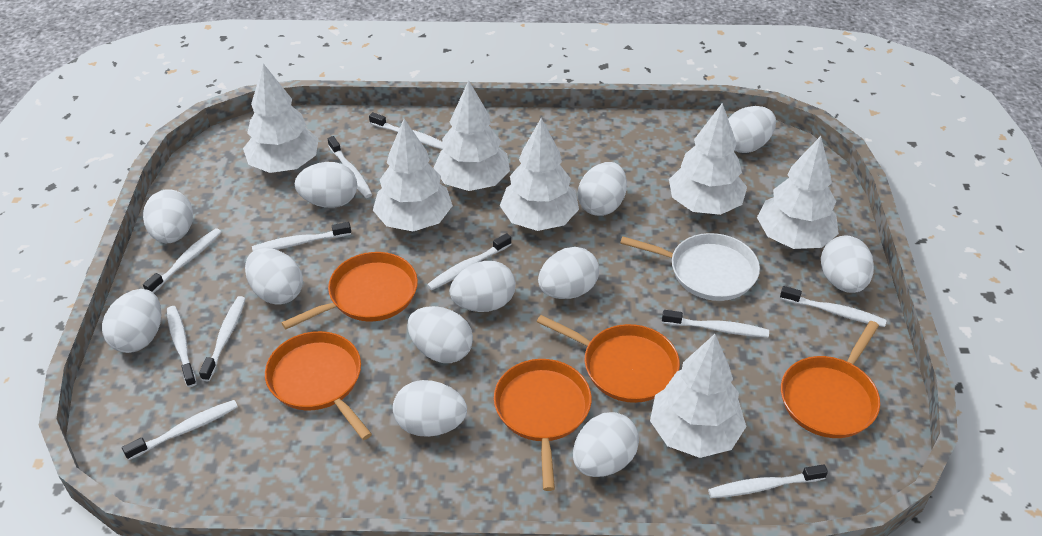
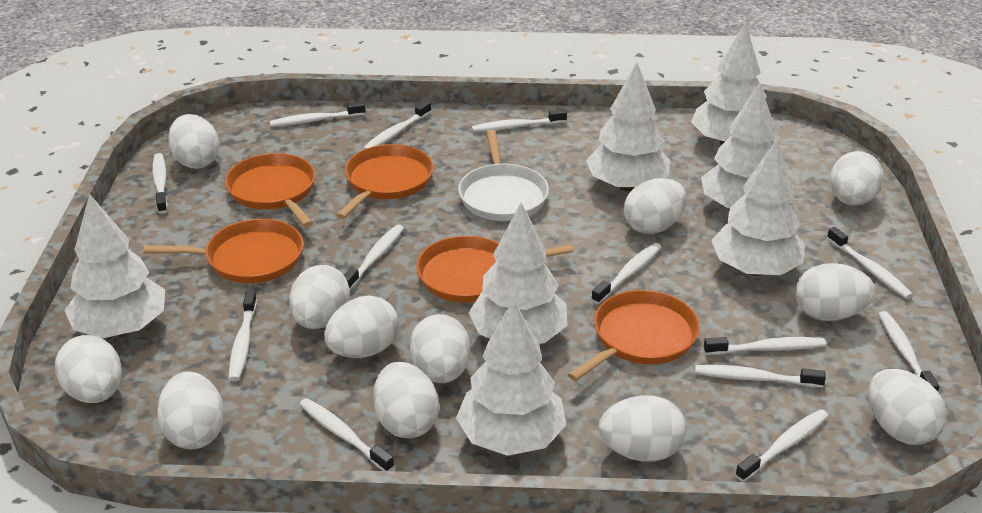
white toothbrush: [122,400,238,460] [143,228,221,293] [167,306,197,387] [199,296,246,382] [252,222,351,251] [327,136,372,198] [369,112,443,150] [427,233,511,290] [662,310,769,337] [708,464,828,498] [780,286,886,327] = 11 -> [152,153,168,214] [229,290,257,381] [270,102,365,127] [299,398,394,471] [344,225,404,290] [363,101,432,150] [472,109,567,132] [591,243,661,304] [695,365,826,388] [704,337,826,355] [735,409,828,482] [827,227,913,299] [878,311,940,391] = 13

